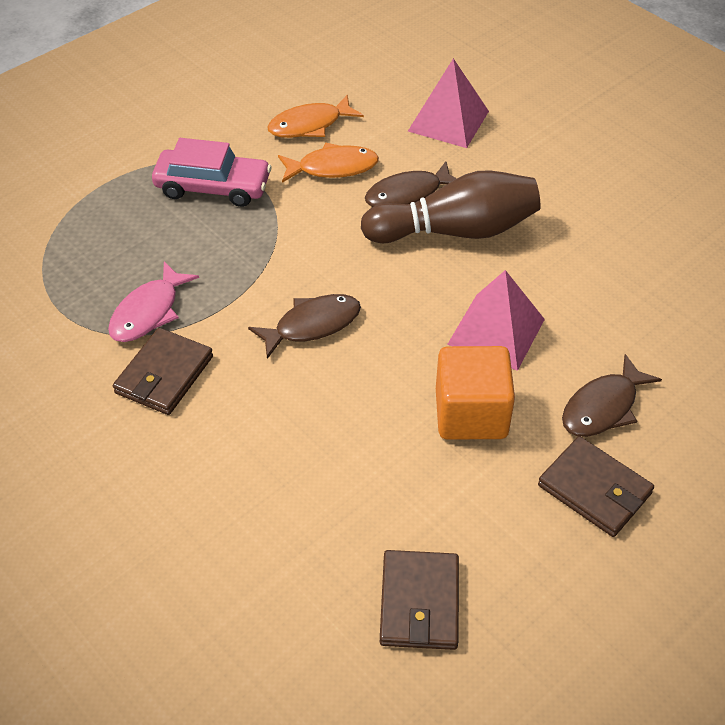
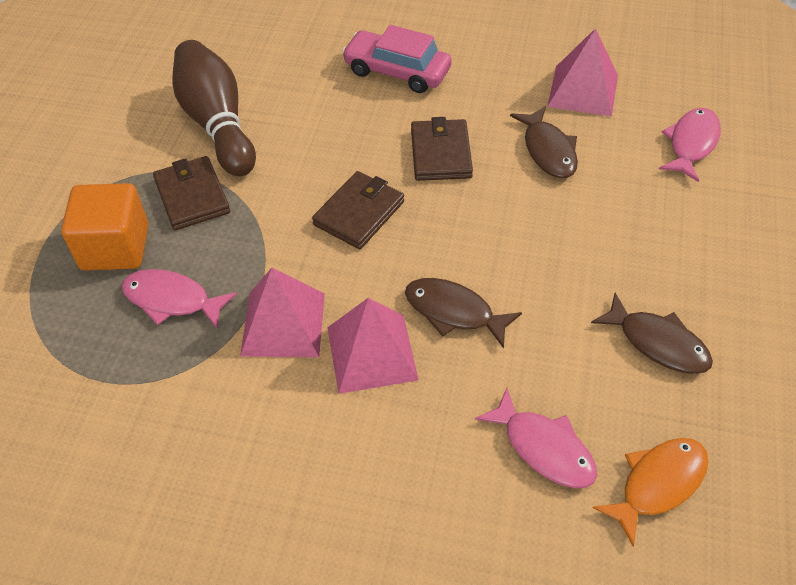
orange fish: [267,94,364,138] [278,143,379,183] = 2 -> [592,438,709,547] = 1
pink fish: [108,261,199,342] = 1 -> [121,269,237,330] [475,388,597,488] [659,108,721,182] = 3
pink pyramid: [408,58,489,148] [447,270,545,371] = 2 -> [240,268,325,357] [327,298,419,394] [547,28,618,117] = 3

